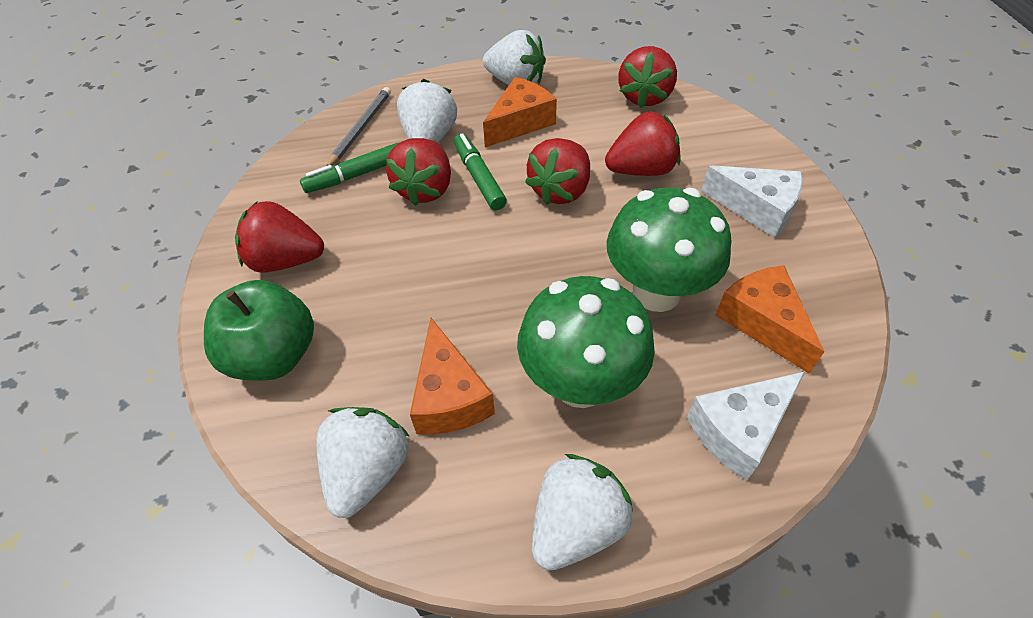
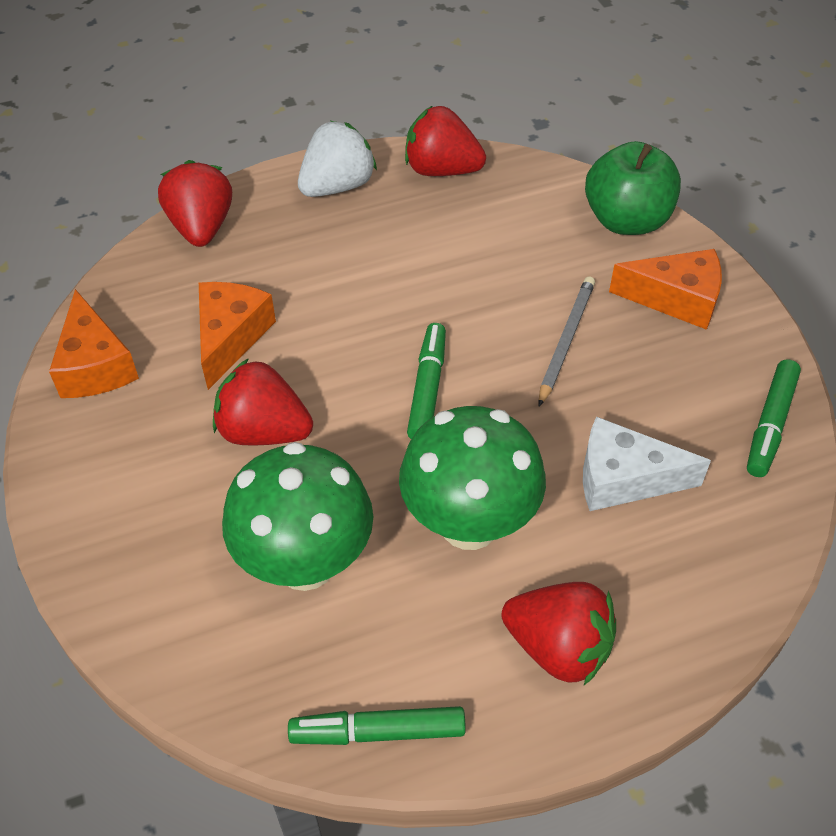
green marker: [300,143,398,193] [454,133,507,210] = 2 -> [288,706,466,745] [407,323,446,439] [747,359,801,477] = 3
red strawberry: [235,201,324,273] [386,138,451,206] [525,138,590,205] [605,111,681,176] [618,46,677,108] = 5 -> [158,160,232,247] [213,358,313,445] [405,105,486,176] [501,582,616,685] = 4
white cheese: [687,372,805,481] [701,165,803,238] = 2 -> [583,416,711,511] = 1
white strawberry: [316,407,410,518] [397,79,457,143] [483,30,546,85] [532,454,633,570] = 4 -> [298,121,377,197] = 1

